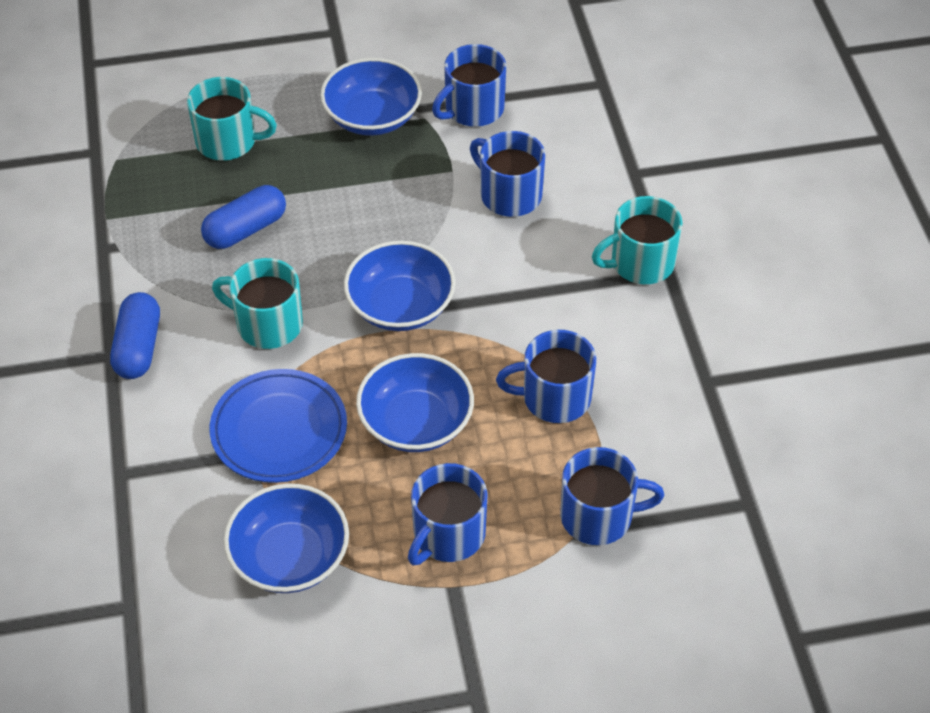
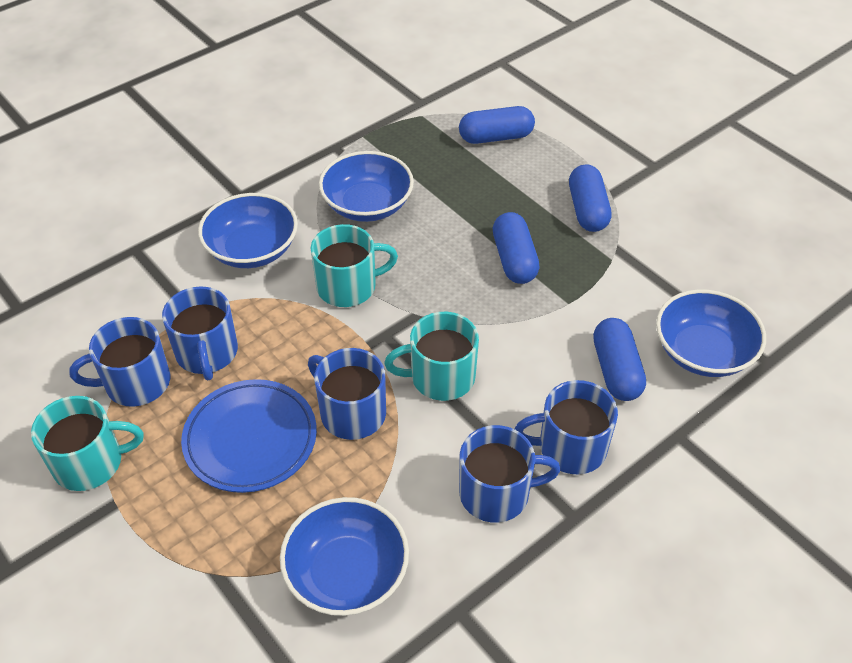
blue capsule: [110,292,160,379] [201,185,286,249] = 2 -> [459,106,535,144] [493,212,540,284] [569,164,612,232] [593,318,646,401] = 4

